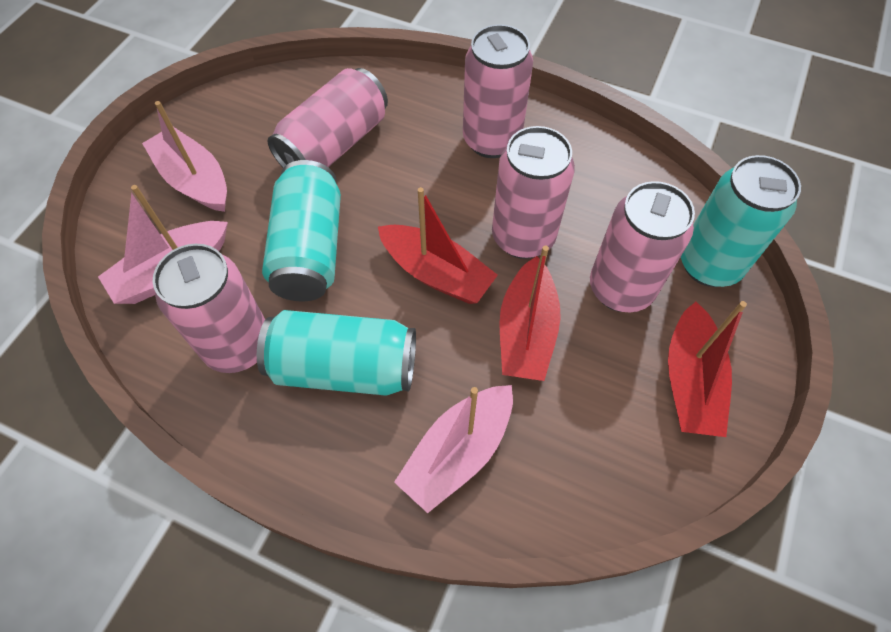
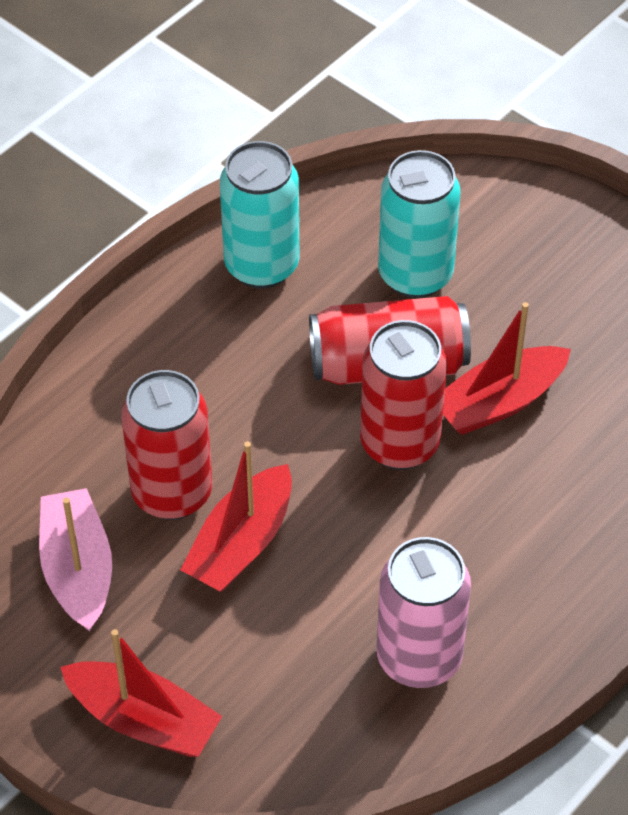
pink boat: [98,185,228,304] [142,101,227,212] [394,385,513,513] = 3 -> [39,488,112,632] = 1
pink can: [153,244,265,373] [268,68,388,168] [463,24,533,158] [492,126,575,259] [590,181,695,312] = 5 -> [377,537,471,688] = 1
red can: none = 0 -> [121,370,212,520] [309,296,471,385] [360,320,447,470] = 3
turquoise can: [257,310,416,396] [262,160,341,301] [681,155,801,287] = 3 -> [220,141,299,289] [378,150,461,298] = 2

